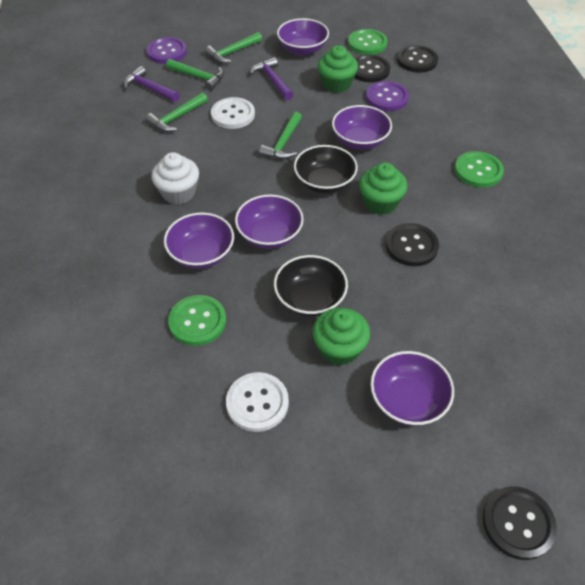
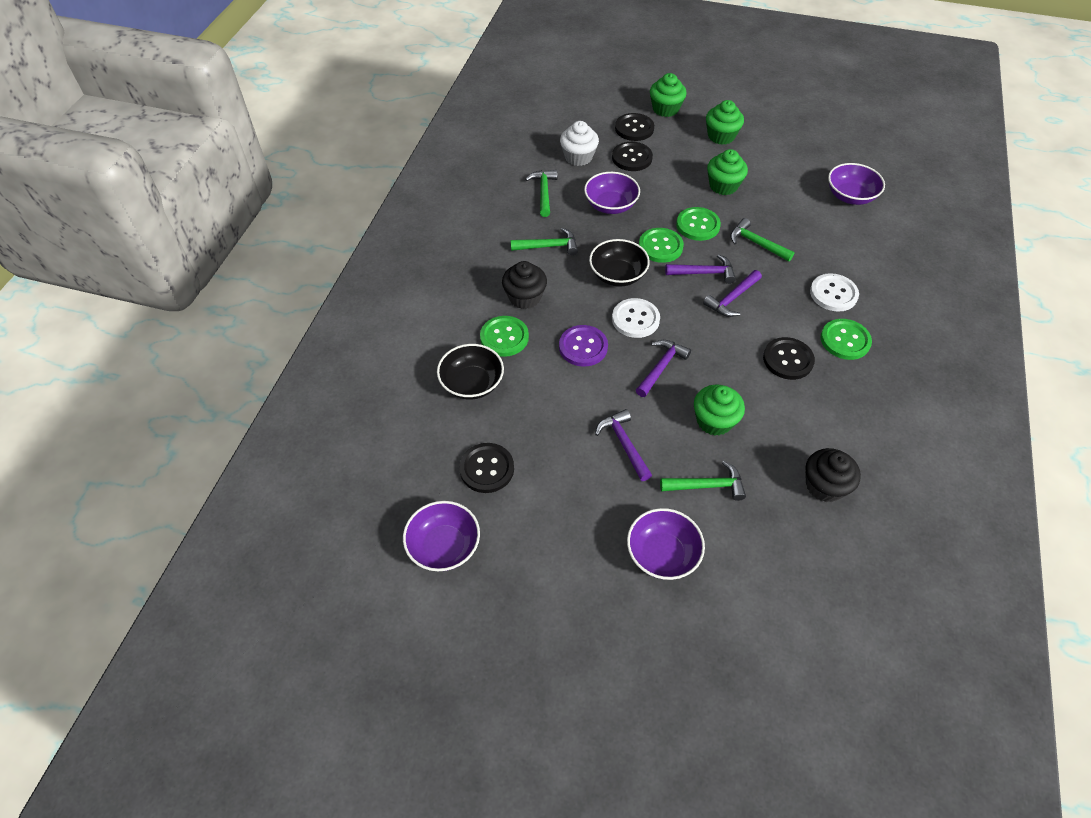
black cupcake: none = 0 -> [502,261,547,309] [805,448,861,502] = 2
green button: [168,295,226,346] [348,29,387,55] [455,151,504,188] = 3 -> [480,316,529,357] [639,228,684,263] [676,207,721,241] [820,319,872,360] = 4
green cupcake: [312,307,370,365] [318,45,358,93] [359,163,408,215] = 3 -> [650,73,687,117] [694,385,745,436] [706,100,744,145] [707,149,748,195] = 4
purple bowl: [164,212,234,269] [235,194,304,249] [277,18,329,55] [332,105,392,149] [370,351,454,426] = 5 -> [403,501,480,571] [584,172,640,214] [627,508,705,580] [828,163,885,205] = 4
purple button: [146,37,187,64] [366,81,409,111] = 2 -> [559,325,608,367] = 1
purple hammer: [123,66,180,102] [250,57,294,100] = 2 -> [595,409,652,481] [636,340,691,397] [665,254,736,284] [703,270,762,317] = 4

